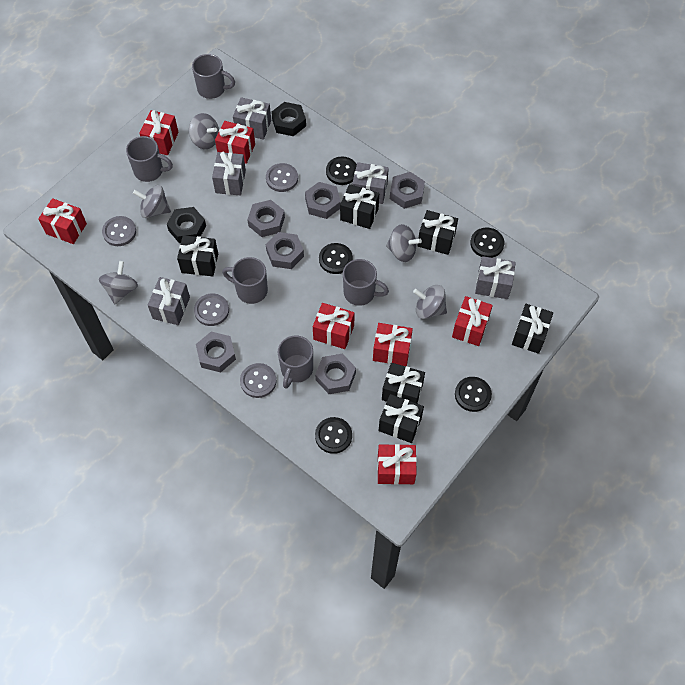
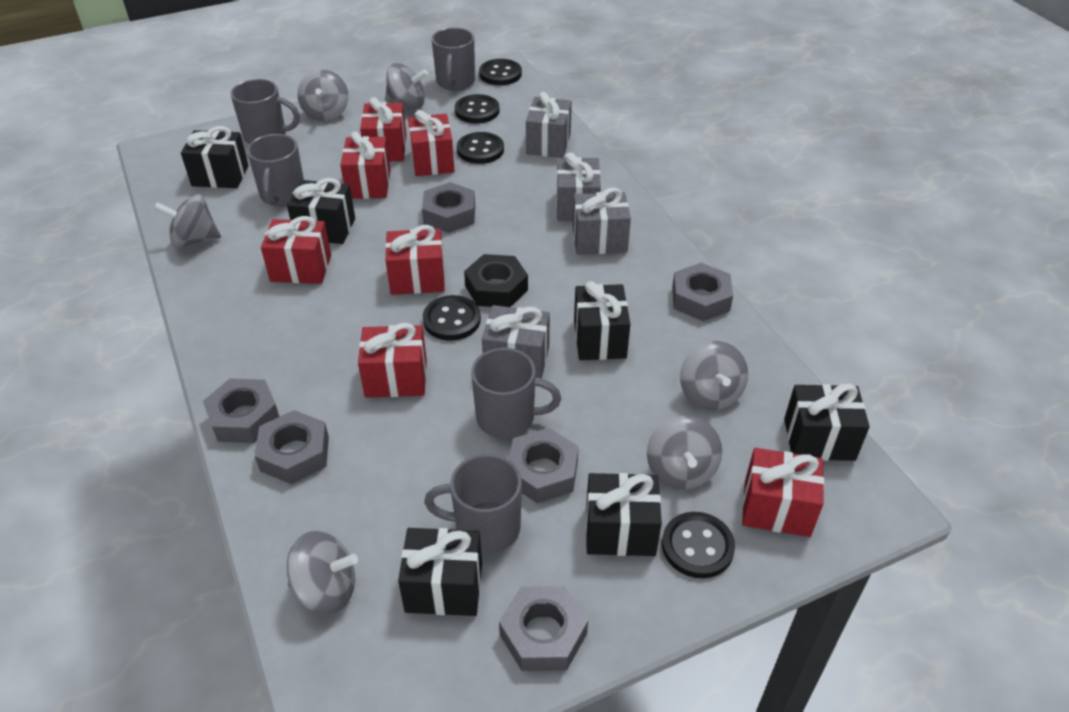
black nut: [167,207,206,243] [271,102,306,136] = 2 -> [464,254,528,307] = 1
grey button: [102,216,136,246] [194,293,229,326] [240,363,276,398] [266,163,298,192] = 4 -> none = 0
grey gift: [148,277,190,325] [212,152,246,195] [233,97,271,139] [352,162,389,204] [475,256,516,299] = 5 -> [482,305,550,378] [526,92,572,158] [556,152,601,221] [573,188,631,255] = 4
grey spinning top: [99,261,138,304] [133,185,171,218] [189,113,219,149] [386,224,422,262] [413,285,447,319] = 5 -> [154,194,221,248] [287,531,358,614] [298,69,349,121] [385,63,428,109] [647,415,722,490] [680,341,748,410] = 6

